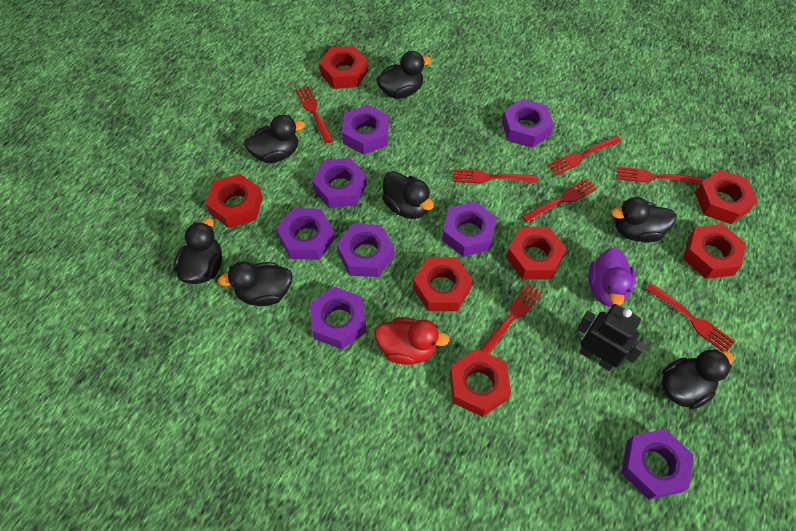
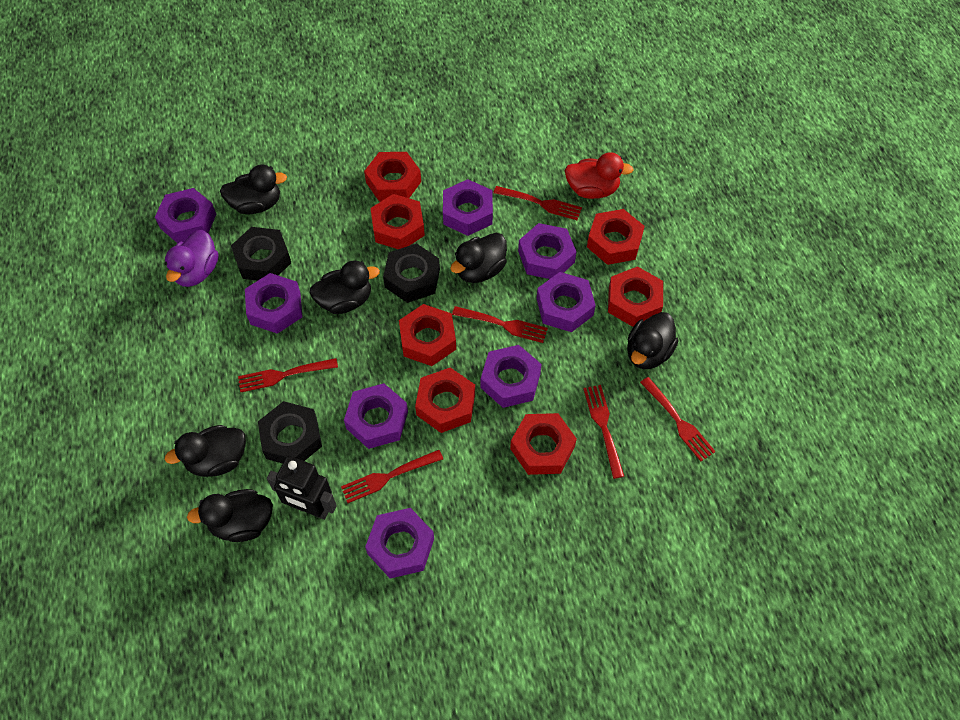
black duck: [174,218,222,284] [218,261,293,306] [244,115,305,163] [376,51,431,99] [382,171,434,219] [611,197,676,243] [662,349,734,409] = 7 -> [165,425,246,477] [187,489,273,542] [220,165,287,215] [310,260,380,314] [450,233,507,283] [627,312,679,369] = 6
black nut: none = 0 -> [231,227,291,281] [258,401,322,464] [383,243,440,303] = 3
red fork: [295,86,333,143] [453,169,538,184] [480,283,543,354] [522,178,597,223] [548,136,622,175] [616,167,703,185] [646,283,735,351] = 7 -> [238,358,338,392] [341,450,443,503] [452,306,548,343] [493,186,582,220] [583,385,624,479] [640,377,716,461] = 6

